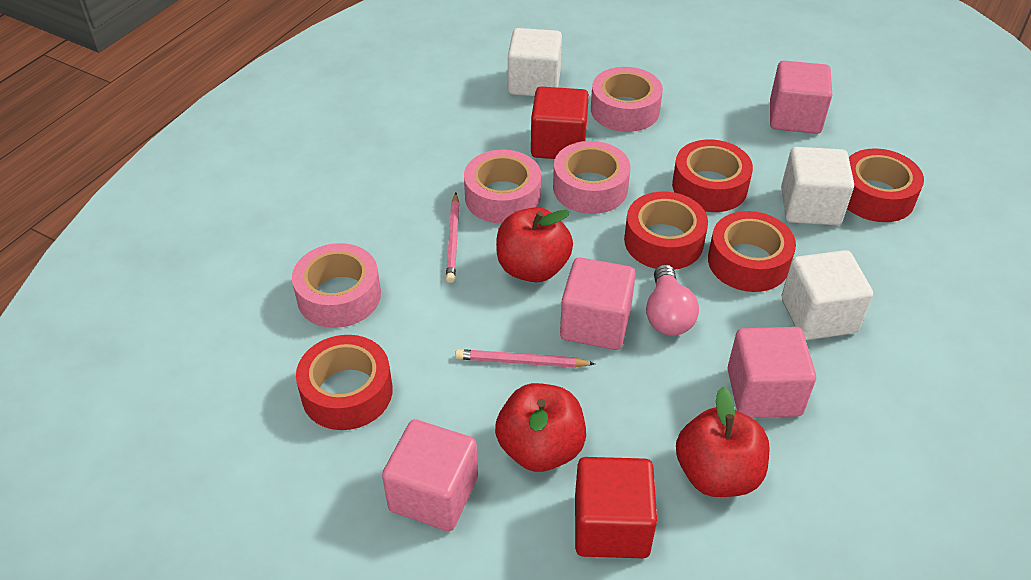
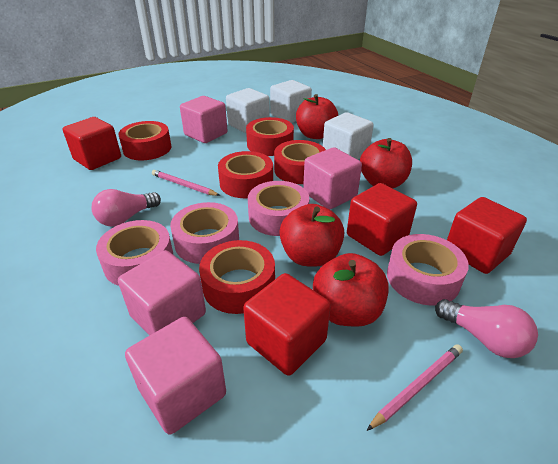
pink light bulb: [646,264,699,336] = 1 -> [91,189,161,227] [435,299,538,358] = 2
red apple: [495,383,586,472] [496,207,573,282] [676,387,770,497] = 3 -> [279,204,344,267] [296,94,338,139] [313,253,389,327] [360,138,412,188] = 4
red cube: [531,86,589,159] [575,457,657,558] = 2 -> [63,117,121,170] [243,273,331,376] [347,183,417,256] [447,197,527,274] = 4

